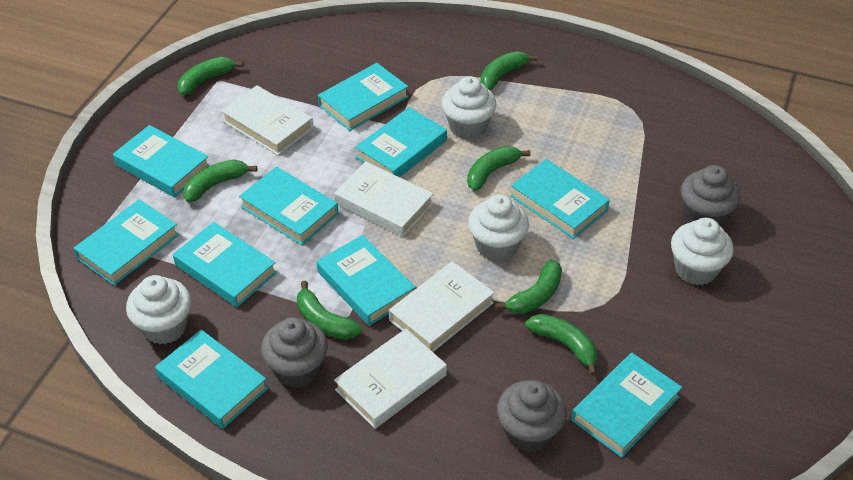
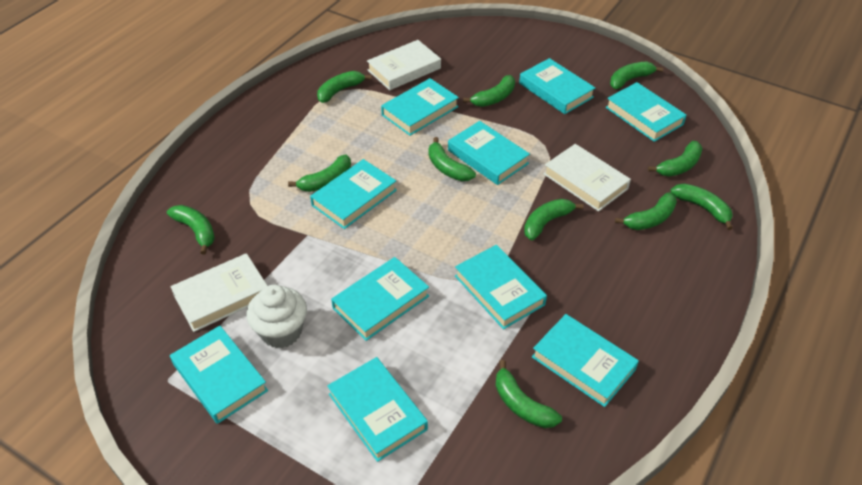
green banana: [178,57,243,95] [183,160,257,203] [297,281,362,340] [467,146,531,191] [481,51,538,90] [495,259,562,314] [525,314,598,376] = 7 -> [167,205,215,255] [288,155,351,192] [317,71,372,103] [428,137,476,181] [463,75,515,107] [496,360,562,428] [524,199,584,240] [610,61,663,89] [615,192,677,230] [648,141,703,177] [670,183,733,230] = 11
grey cupcake: [261,317,328,388] [497,380,567,453] [681,165,740,226] = 3 -> none = 0
white book: [221,85,313,155] [334,161,433,237] [334,329,447,429] [389,261,494,352] = 4 -> [171,253,267,332] [367,40,441,90] [544,144,631,212] = 3
white cupcake: [126,275,191,345] [442,76,497,139] [468,195,529,262] [671,218,733,285] = 4 -> [246,285,307,348] = 1

